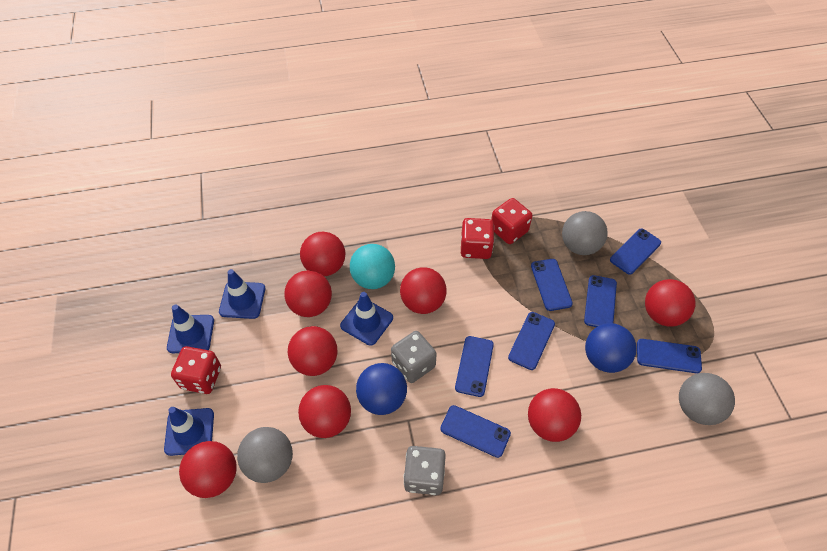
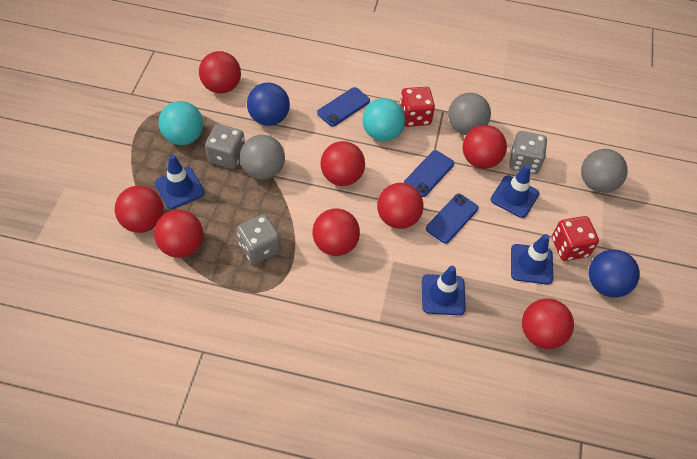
blue phone: [440,405,511,458] [455,336,494,397] [508,312,555,370] [531,259,573,311] [584,275,617,327] [610,228,661,274] [637,339,702,373] = 7 -> [317,87,370,127] [404,150,454,197] [426,194,478,244] = 3
grey dice: [391,331,437,383] [404,446,446,495] = 2 -> [205,124,245,169] [237,214,280,264] [509,131,547,174] = 3
red dice: [171,346,221,394] [461,218,494,259] [491,198,533,244] = 3 -> [400,87,435,127] [552,216,599,261] = 2
turquoise ball: [350,244,395,289] = 1 -> [159,101,203,145] [362,98,405,141] = 2

